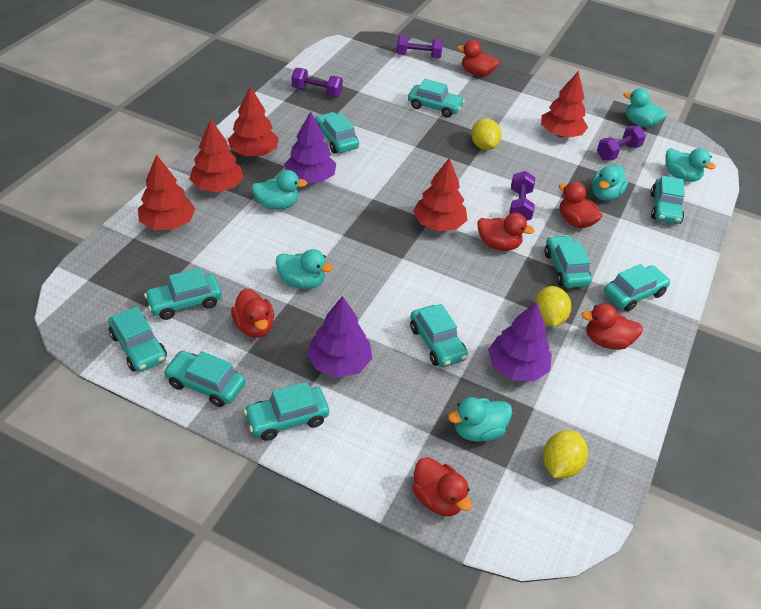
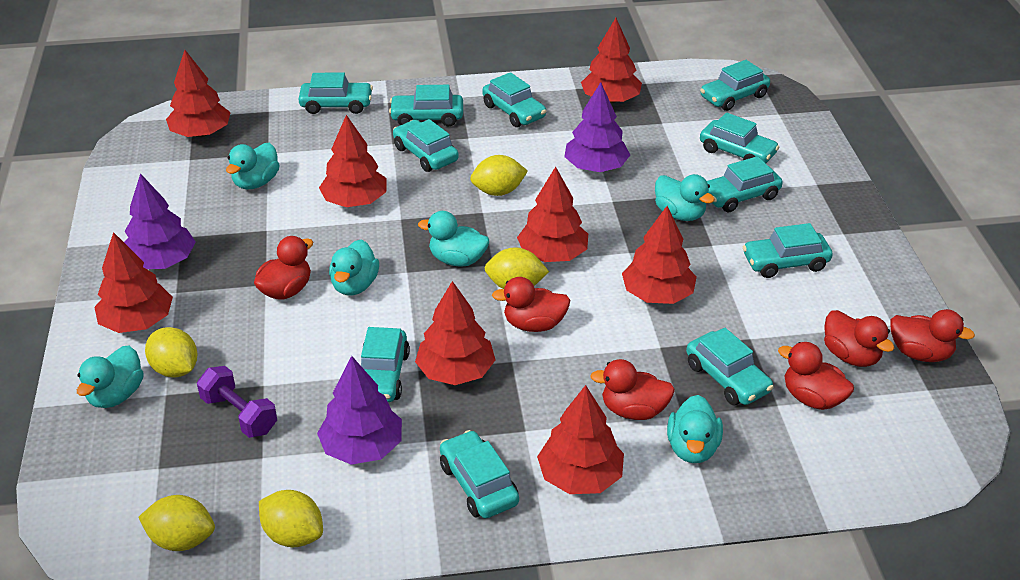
purple dumbbell: [292,68,343,97] [396,35,443,58] [509,171,535,220] [597,126,646,161] = 4 -> [197,366,277,438] = 1
red tree: [138,154,195,230] [189,119,244,192] [228,86,279,156] [413,158,467,231] [541,71,588,138] = 5 -> [94,232,173,333] [166,50,231,137] [319,115,387,207] [415,281,496,385] [517,166,588,262] [537,385,624,494] [581,18,642,103] [622,206,697,304] = 8
turquoise car: [108,307,167,372] [144,268,222,320] [163,351,245,407] [244,382,329,441] [315,112,359,154] [408,79,465,118] [410,304,468,367] [544,235,592,288] [604,264,671,311] [650,176,685,224] = 10 -> [298,73,373,114] [361,327,410,402] [389,85,463,126] [393,119,458,172] [440,430,519,518] [482,72,546,127] [686,328,774,405] [700,60,770,111] [700,113,779,163] [707,156,783,212] [743,223,833,278] = 11
yellow lemon: [471,118,501,150] [534,286,571,327] [543,430,588,478] = 3 -> [139,495,215,551] [145,327,198,378] [259,490,323,547] [470,155,528,196] [485,247,549,289] = 5

